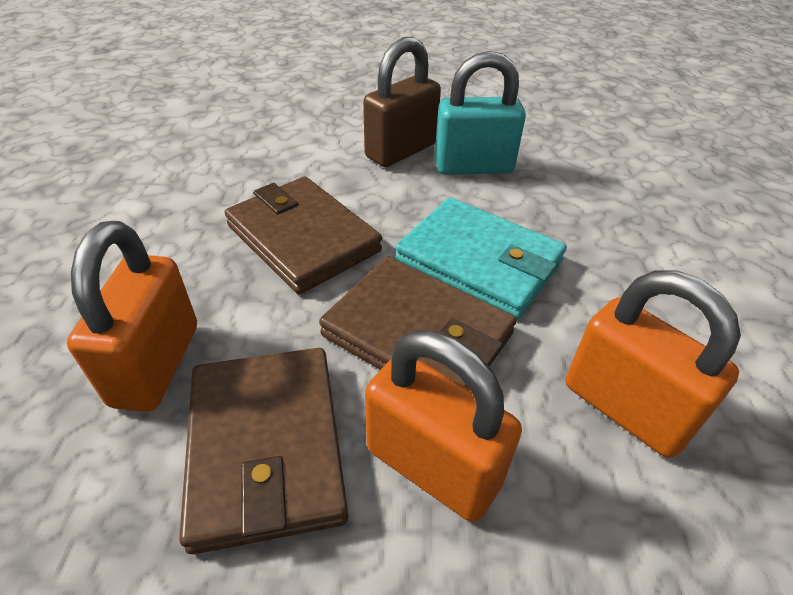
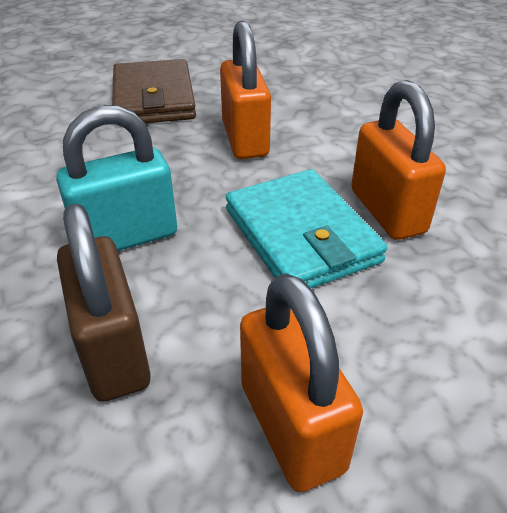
brown wallet: [179,348,348,554] [225,177,382,294] [319,256,517,389] = 3 -> [112,59,196,123] = 1

